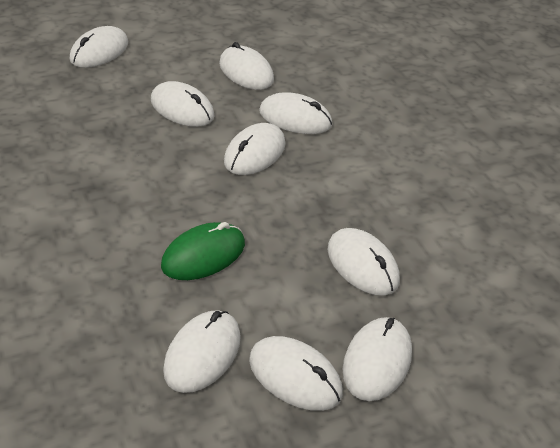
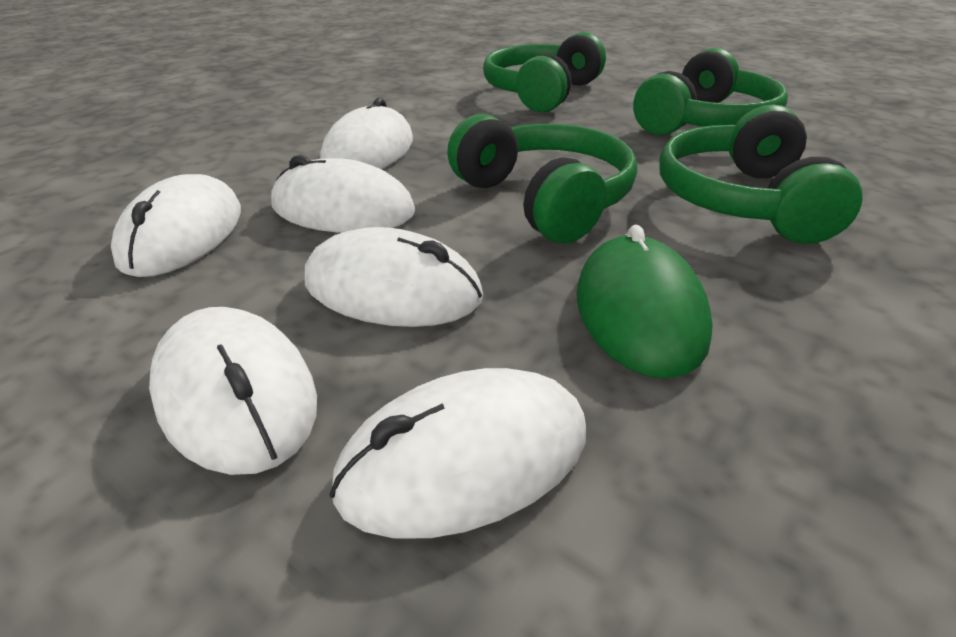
green headphones: none = 0 -> [447,114,637,243] [483,32,606,112] [633,48,788,135] [659,104,863,244] = 4
white mouse: [70,26,128,68] [151,81,215,127] [163,310,241,393] [219,42,274,90] [224,123,286,175] [249,336,343,411] [259,92,333,134] [328,228,400,296] [342,317,412,401] = 9 -> [111,174,241,277] [149,307,317,475] [271,155,415,233] [305,227,483,327] [320,98,413,169] [329,368,586,538] = 6

